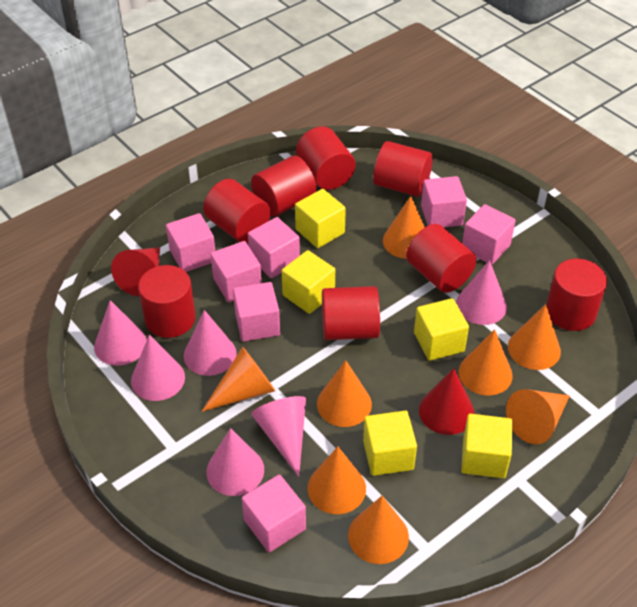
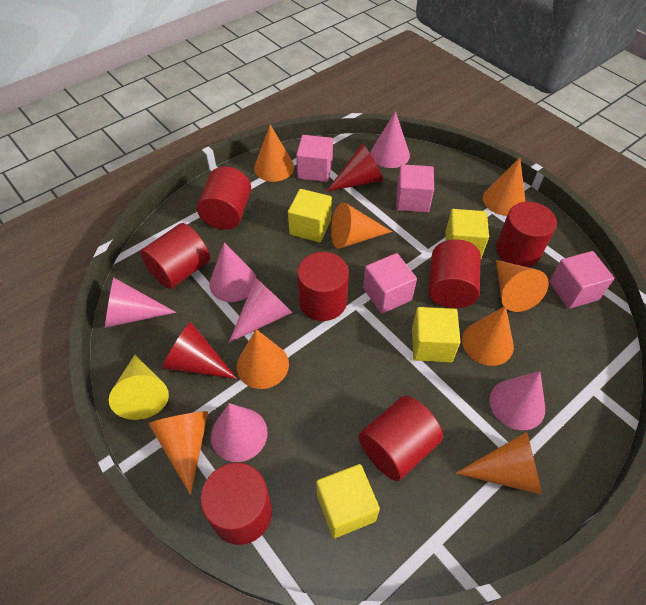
pink cube: [166,213,215,272] [210,241,262,302] [233,282,280,342] [242,475,306,552] [248,217,300,278] [421,176,467,227] [462,204,516,265] = 7 -> [296,135,333,182] [363,253,417,314] [397,164,434,212] [549,251,614,309] = 4
red cylinder: [138,265,196,338] [203,179,271,243] [251,156,316,217] [296,126,356,190] [322,286,380,340] [373,141,433,197] [406,224,477,293] [546,259,607,331] = 8 -> [140,223,210,289] [197,166,251,230] [200,463,272,545] [297,252,349,321] [359,396,443,481] [428,239,481,308] [496,202,557,267] = 7
yellow cone: none = 0 -> [109,355,169,420] = 1
yellow cube: [282,250,335,314] [295,189,346,248] [363,411,417,476] [414,298,469,361] [461,414,513,478] = 5 -> [288,189,332,242] [316,464,380,538] [412,307,460,362] [445,209,489,258] = 4

